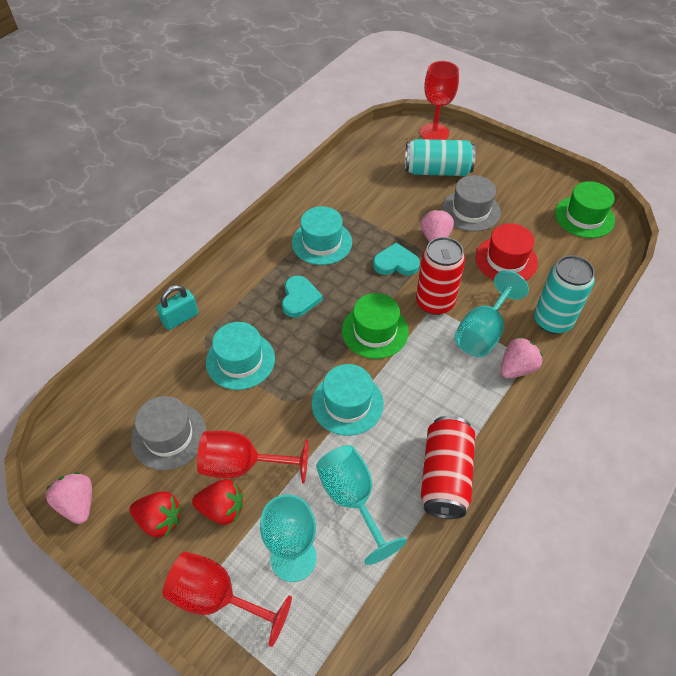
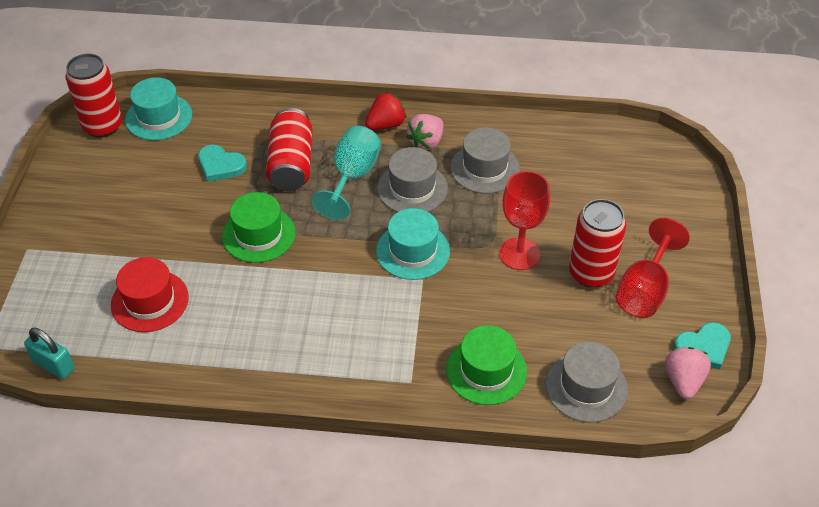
grey hat: [131,396,206,470] [442,175,501,232] = 2 -> [377,147,448,212] [450,127,520,194] [545,342,628,422] = 3
pink strawberry: [46,472,92,524] [421,209,454,242] [501,337,543,379] = 3 -> [406,114,444,150] [665,347,711,399] = 2
red can: [416,237,465,315] [421,416,475,519] = 2 -> [65,54,122,138] [266,108,312,191] [569,199,626,288] = 3
red goblet: [163,551,292,647] [197,431,309,484] [420,61,459,140] = 3 -> [499,171,550,270] [616,218,690,318] = 2
red strawberry: [130,492,181,537] [192,479,243,525] = 2 -> [365,92,406,130] = 1
turquoise can: [405,139,476,176] [534,255,595,334] = 2 -> none = 0
turquoise goblet: [260,494,316,582] [316,445,407,565] [455,270,529,357] = 3 -> [312,125,381,220] = 1
turquoise hat: [206,322,275,390] [292,206,352,265] [312,364,384,436] = 3 -> [125,77,192,140] [376,208,450,280] = 2

